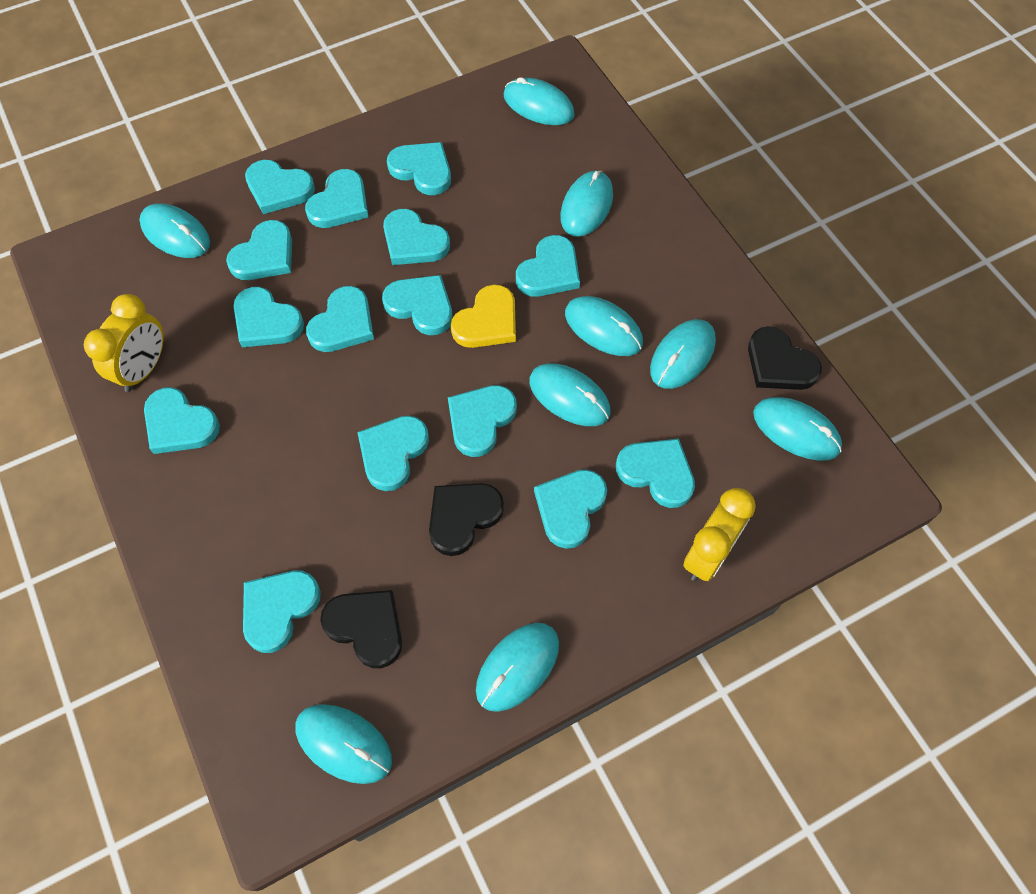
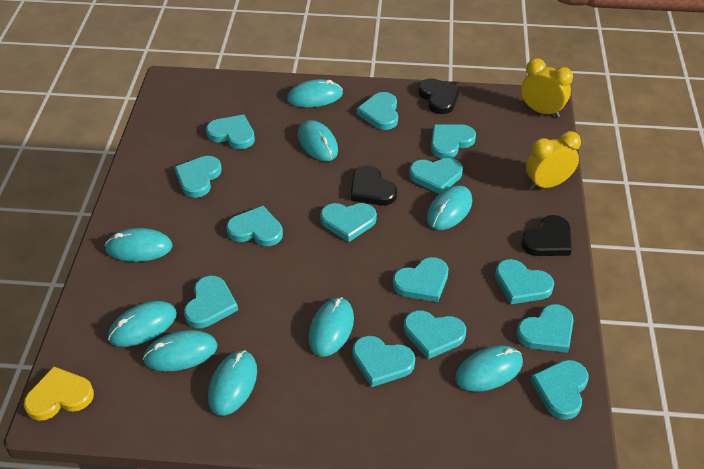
turquoise heart: [144,387,220,454] [226,220,292,280] [233,287,304,347] [243,570,321,653] [245,160,315,214] [305,169,368,228] [306,286,374,352] [357,416,429,491] [382,275,453,335] [383,209,450,265] [387,142,451,195] [448,385,517,457] [516,235,580,297] [534,470,607,549] [616,439,695,508] = 15 -> [174,156,222,198] [184,275,238,328] [206,115,255,149] [226,206,283,246] [320,203,377,242] [352,336,415,387] [357,92,398,130] [393,257,448,302] [404,310,466,359] [409,158,463,194] [431,124,476,159] [495,259,554,304] [516,304,574,353] [530,360,589,420] = 14

